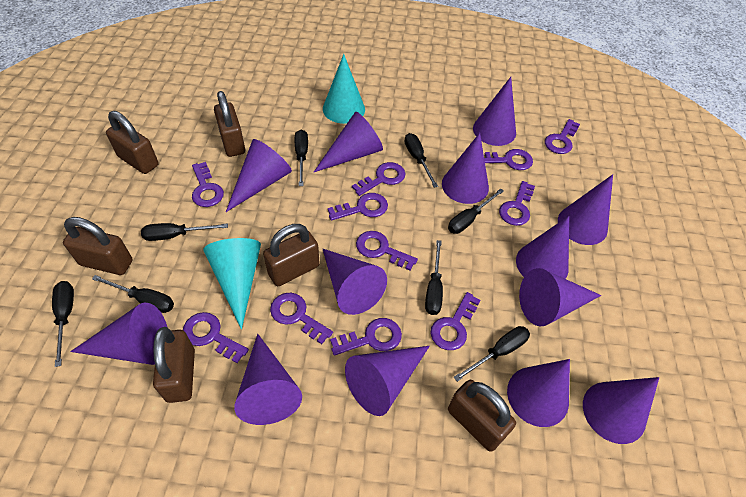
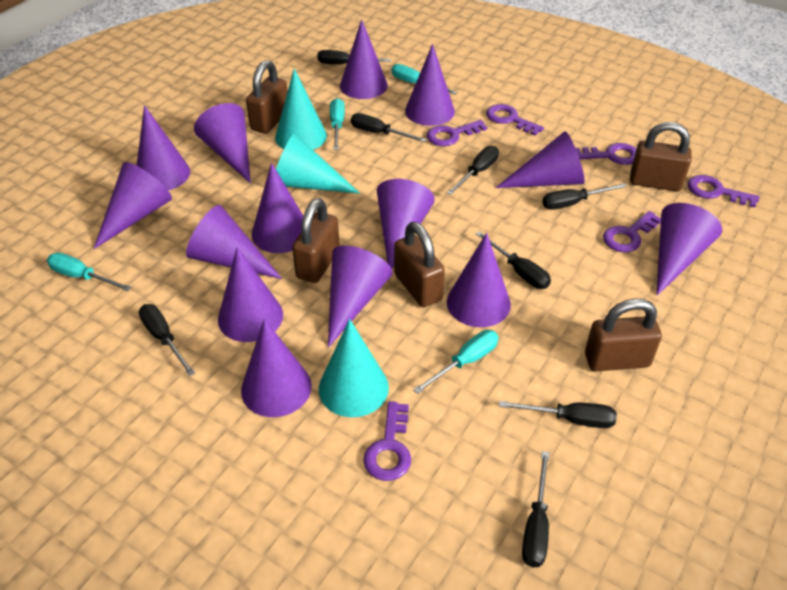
brown padlock: [63,217,133,275] [106,111,159,174] [153,327,195,403] [214,91,245,157] [263,224,320,286] [448,380,516,452] = 6 -> [246,60,288,134] [292,198,340,283] [394,222,445,307] [585,298,662,372] [630,122,692,191] = 5
purple cone: [70,303,168,365] [226,139,292,212] [234,334,302,425] [313,112,383,173] [323,249,387,315] [345,346,430,416] [442,133,489,204] [473,77,516,146] [507,359,570,427] [516,216,569,279] [519,268,601,326] [558,174,613,245] [583,377,659,444] = 13 -> [94,162,172,249] [136,105,190,190] [186,205,282,279] [194,103,251,184] [218,247,283,342] [241,319,312,417] [252,163,303,253] [328,246,393,348] [340,19,388,99] [377,179,435,268] [405,44,455,126] [447,233,511,327] [496,131,585,188] [656,203,722,296] = 14
purple key: [183,312,249,363] [192,162,224,207] [270,293,333,344] [328,193,388,221] [330,318,402,356] [352,162,405,196] [356,231,418,271] [430,292,481,350] [484,149,533,170] [499,181,535,226] [545,119,580,154] = 11 -> [363,401,411,481] [427,120,487,146] [486,104,544,136] [576,143,636,165] [603,211,661,252] [688,175,759,207] = 6
turquoise cone: [203,238,261,329] [323,54,365,124] = 2 -> [275,69,327,150] [276,133,360,194] [319,319,389,417] = 3
turquoise screwdriver: none = 0 -> [47,253,132,291] [330,98,345,150] [391,64,458,95] [413,330,499,394] = 4

